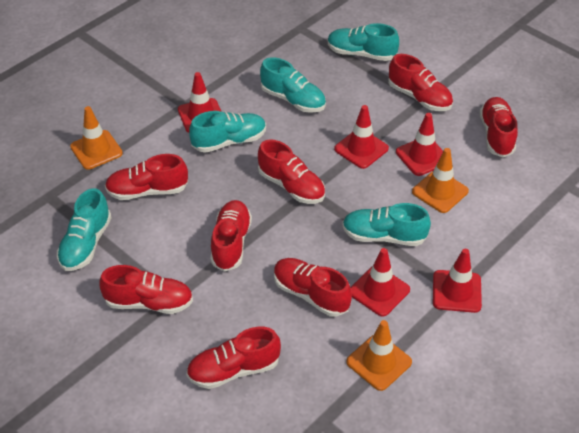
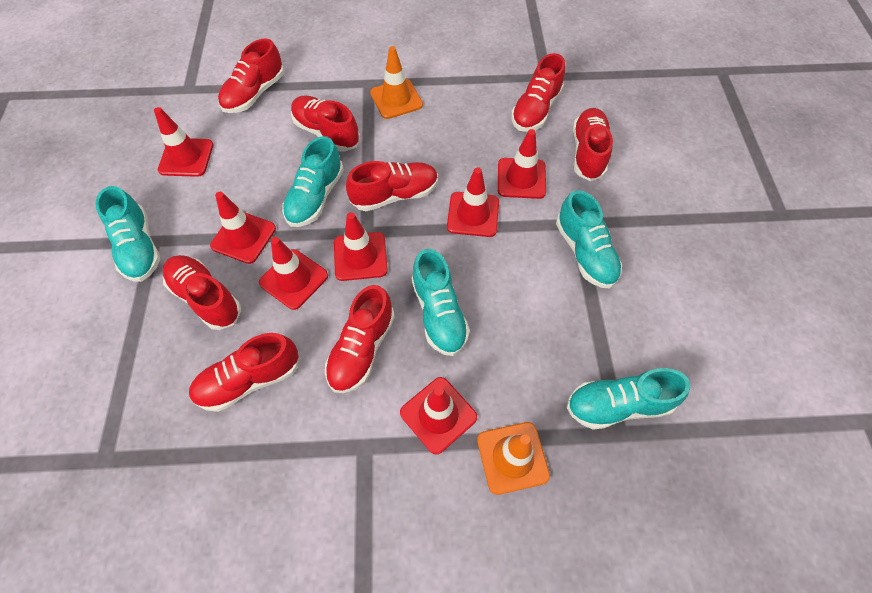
orange traffic cone: [70,106,123,170] [346,320,412,391] [412,148,469,213] = 3 -> [370,46,423,119] [477,422,550,495] = 2
red traffic cone: [178,72,222,133] [334,105,389,169] [350,248,410,317] [396,113,443,176] [433,249,482,313] = 5 -> [154,107,213,177] [210,192,276,264] [259,237,328,310] [334,212,388,281] [400,377,477,454] [447,167,499,237] [498,129,546,199] = 7

